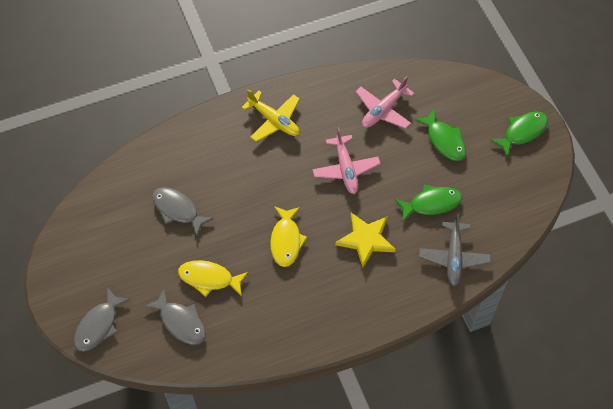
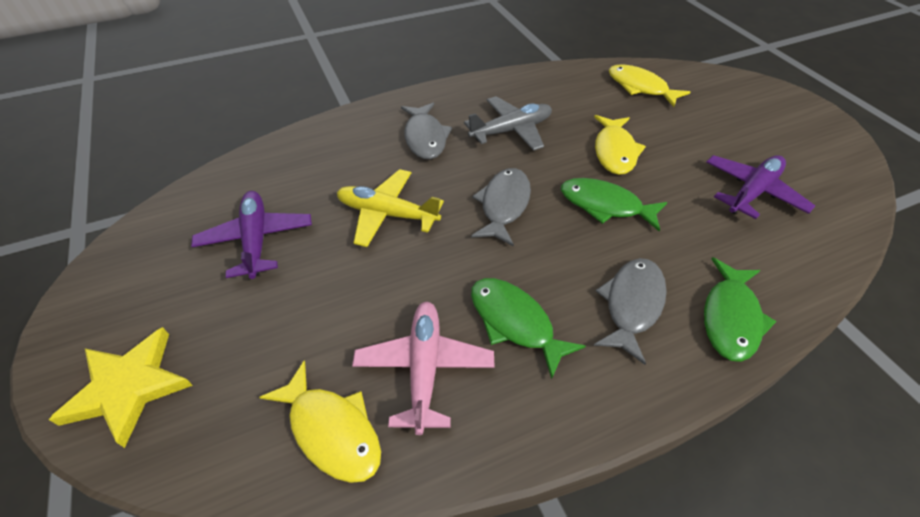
pink plane: [312,127,381,194] [356,76,415,129] = 2 -> [352,302,495,435] = 1
purple plane: none = 0 -> [191,191,312,279] [706,155,815,219] = 2
yellow fish: [178,260,248,297] [270,206,307,267] = 2 -> [259,360,381,483] [594,115,646,175] [609,65,690,107] = 3

